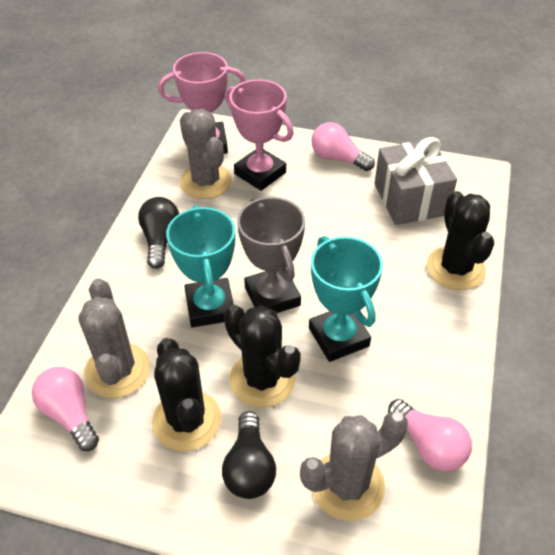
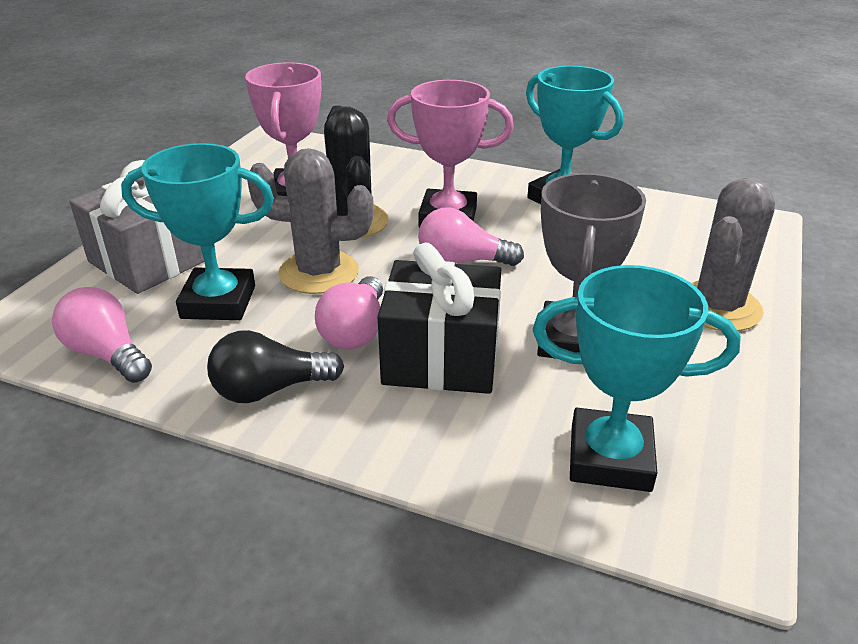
black cactus: [152,338,221,451] [224,305,301,408] [427,191,494,290] = 3 -> [324,106,389,239] = 1
black gift: none = 0 -> [378,243,501,394] = 1
black light bulb: [138,197,179,269] [222,411,276,499] = 2 -> [207,330,344,403] = 1
grey cactus: [78,279,150,398] [180,109,232,199] [300,411,408,521] = 3 -> [247,148,374,294] [691,177,775,331] = 2
turquoise trophy: [166,205,235,328] [309,236,383,362] = 2 -> [121,143,274,320] [526,66,623,204] [533,265,741,492] = 3

